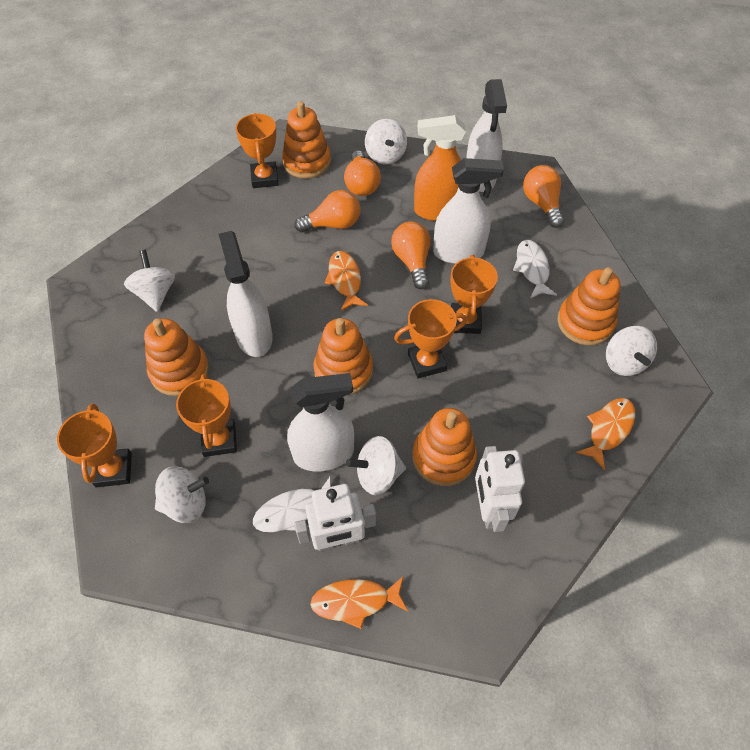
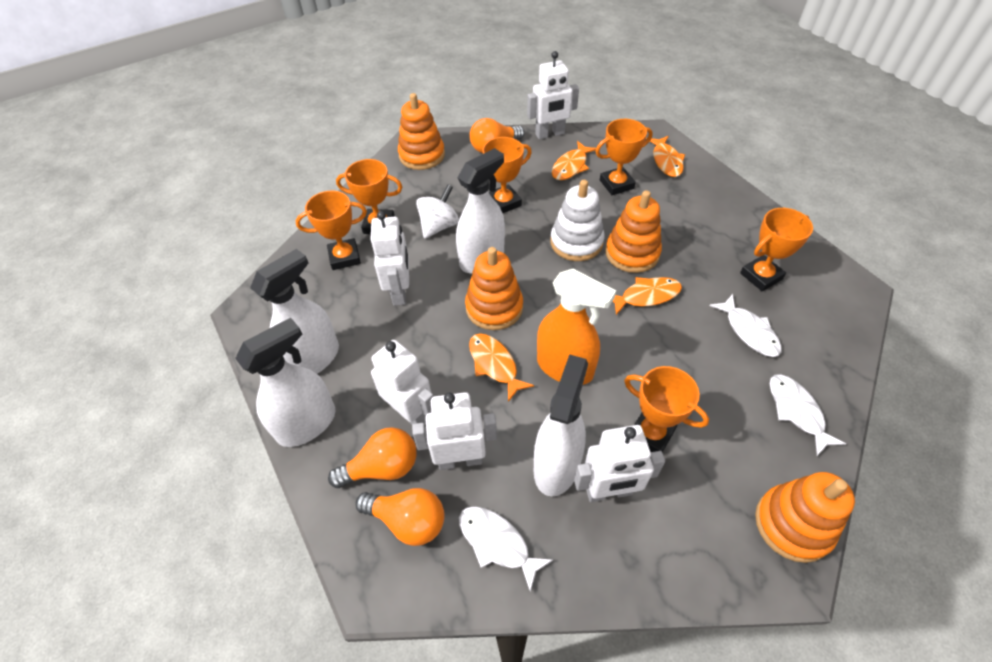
orange fish: [310,577,408,629] [324,251,368,311] [576,398,635,470] = 3 -> [469,333,534,402] [552,141,596,180] [613,277,682,315] [646,136,685,177] = 4
orange light bulb: [294,190,360,232] [344,150,381,196] [391,222,430,289] [523,165,564,228] = 4 -> [328,427,417,488] [356,488,445,546] [469,118,525,153] = 3
orange stacking toy: [144,318,209,396] [282,101,331,179] [313,318,373,395] [412,408,477,486] [557,267,621,345] = 5 -> [398,93,445,170] [465,247,523,330] [606,190,662,273] [755,472,855,563] = 4
orange trophy: [57,403,132,488] [176,373,237,457] [235,113,279,188] [394,299,467,378] [450,255,498,334] = 5 -> [295,191,367,270] [336,159,402,234] [482,137,532,213] [595,119,653,195] [624,366,709,452] [740,208,813,291] = 6
white fish: [253,476,331,532] [513,240,557,298] = 2 -> [459,506,553,592] [710,294,782,357] [770,374,846,456] = 3
white robot: [294,484,376,551] [475,446,525,532] = 2 -> [371,211,409,306] [371,340,434,425] [412,392,497,470] [527,51,579,140] [574,425,665,502] = 5
white spinning top: [124,250,175,312] [155,466,209,523] [346,436,406,495] [365,119,407,164] [606,326,657,376] = 5 -> [416,184,459,239] = 1
white stacking toy: none = 0 -> [550,180,605,261] = 1

